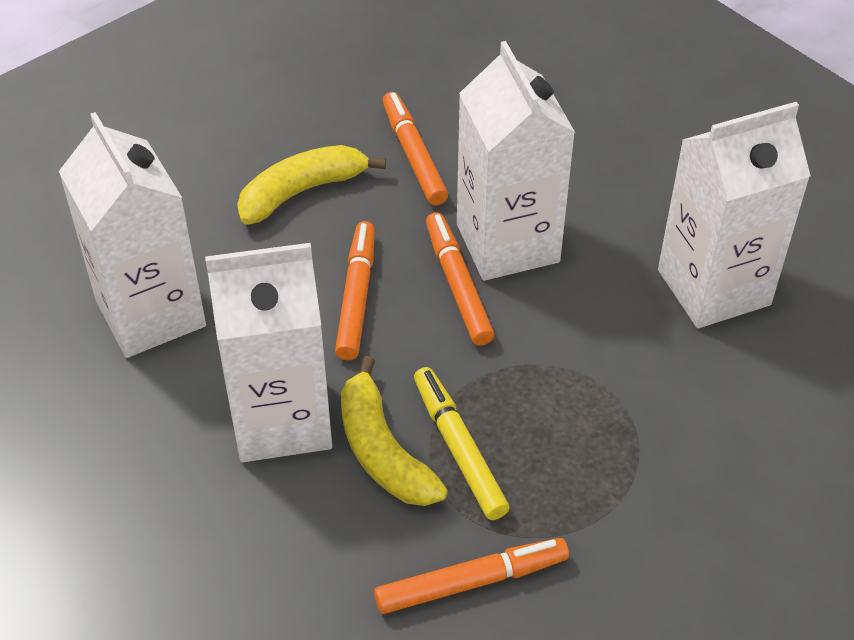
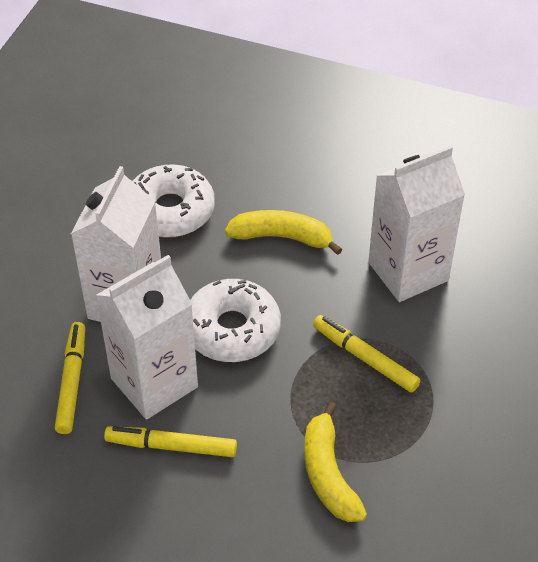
orange marker: [335,221,375,360] [374,538,569,614] [383,92,448,205] [426,212,494,346] = 4 -> none = 0
white carton: [59,112,206,358] [205,243,332,462] [457,41,575,281] [658,102,811,328] = 4 -> [71,166,161,322] [96,255,198,420] [368,145,465,302] = 3
white donut: none = 0 -> [132,164,215,238] [190,279,281,362] = 2
yellow marker: [414,367,509,520] = 1 -> [55,322,85,434] [104,426,237,457] [313,315,421,393] = 3

